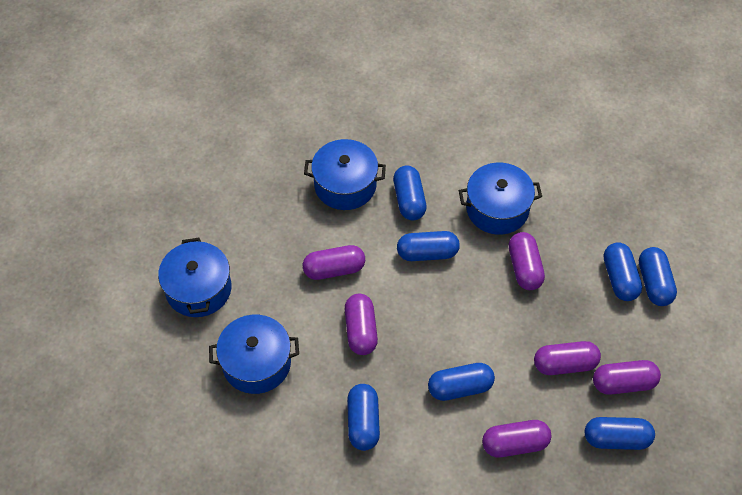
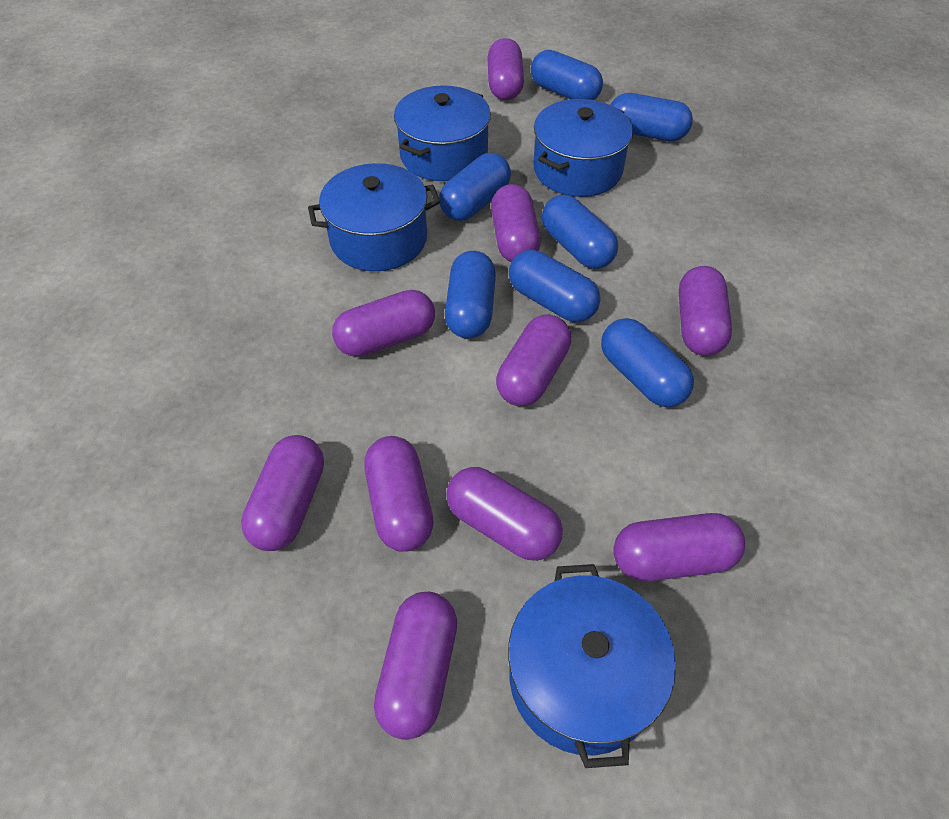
purple capsule: [303,245,365,280] [345,294,378,355] [482,420,551,458] [509,232,545,290] [534,341,601,375] [593,360,661,395] = 6 -> [241,435,324,551] [332,290,435,357] [364,436,433,552] [374,592,457,740] [446,467,563,561] [488,38,524,100] [491,184,541,262] [496,315,571,406] [613,513,745,582] [679,266,732,356] = 10

